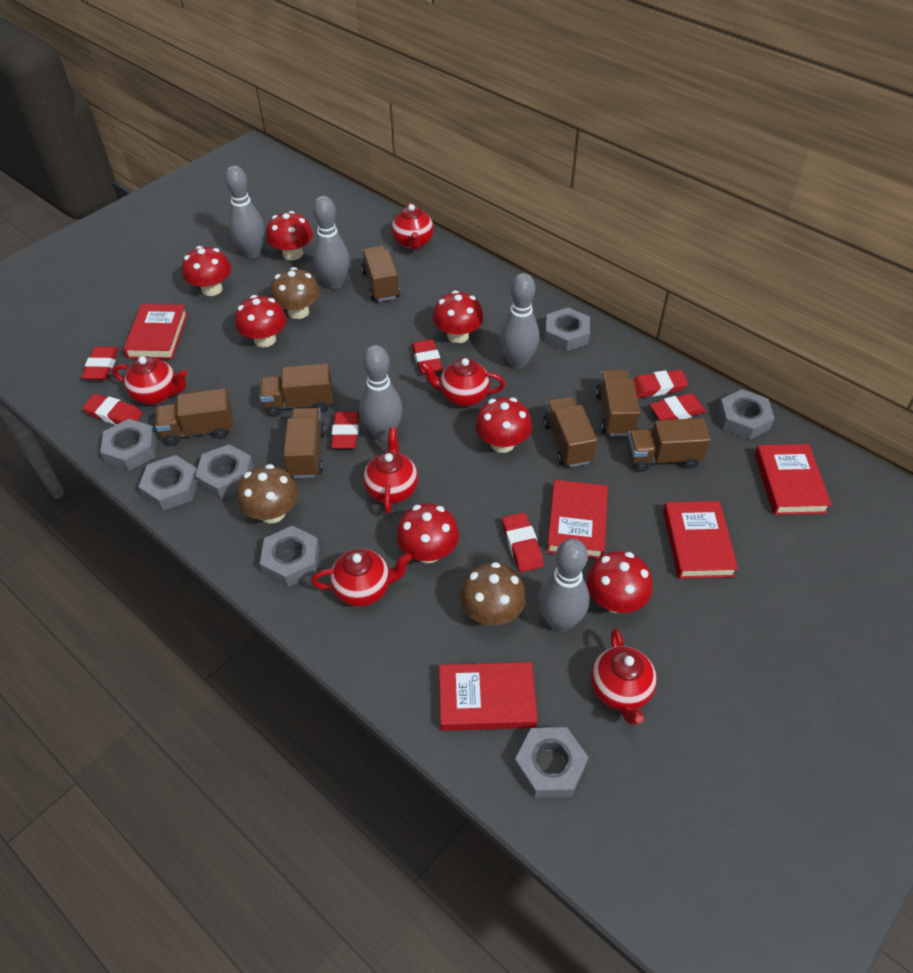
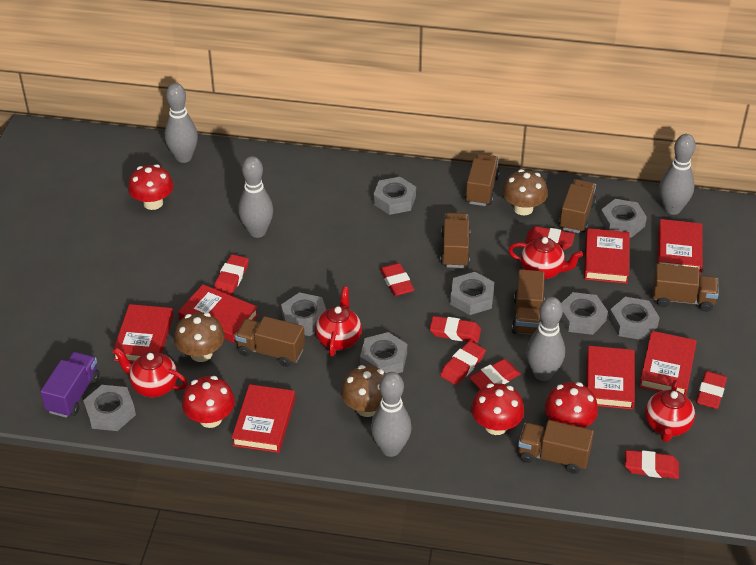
grey nut: [100,419,157,471] [138,455,198,511] [195,444,254,499] [260,525,320,587] [514,727,588,798] [545,307,590,352] [718,389,775,440] = 7 -> [83,385,136,431] [281,292,326,336] [360,332,407,374] [373,177,416,215] [450,272,494,315] [560,292,608,335] [600,199,647,238] [609,297,660,340] = 8
purple truck: none = 0 -> [40,352,100,418] = 1
red book: [123,304,188,359] [439,662,538,731] [547,480,608,559] [663,501,738,579] [755,444,832,515] = 5 -> [112,304,174,363] [178,284,258,343] [232,384,295,453] [584,228,630,284] [586,346,635,410] [639,331,697,396] [658,219,703,274] = 7
red eraser: [81,347,119,380] [82,394,143,425] [331,411,359,449] [412,339,443,374] [502,512,544,572] [634,370,689,398] [650,393,706,420] = 7 -> [214,254,249,295] [380,263,414,296] [430,316,481,343] [440,341,486,385] [469,359,521,389] [525,226,575,250] [625,450,679,479] [696,371,727,409] = 8
red mushroom: [182,246,231,296] [235,295,286,347] [266,211,313,260] [396,503,459,563] [433,290,484,343] [475,397,532,453] [586,551,653,613] = 7 -> [128,164,174,210] [182,376,235,428] [471,383,524,435] [545,382,598,428] = 4
red teapot: [112,356,187,405] [311,549,412,606] [363,427,418,514] [391,202,434,250] [420,358,505,406] [591,628,657,725] = 6 -> [113,348,188,397] [315,287,362,356] [508,237,583,279] [645,380,695,442] = 4

